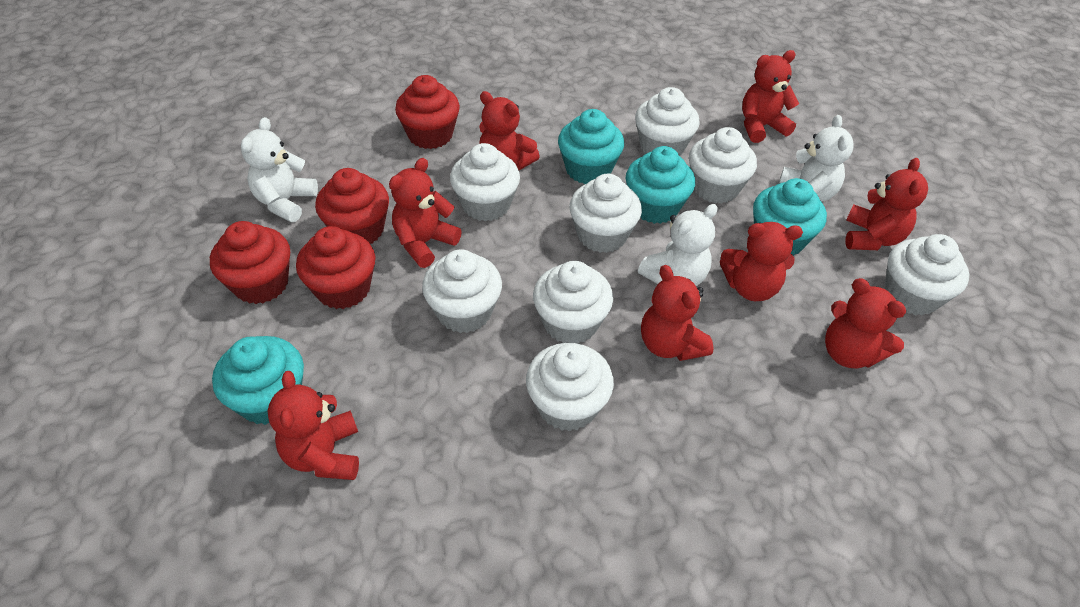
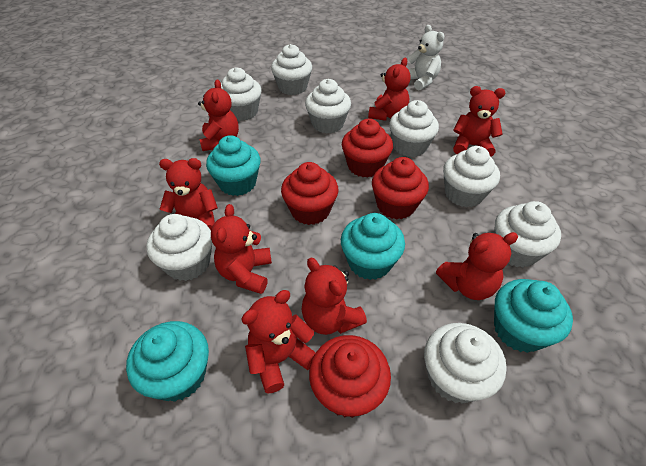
white teddy bear: [241,117,318,222] [638,204,718,286] [779,115,854,202] = 3 -> [407,25,444,90] = 1

